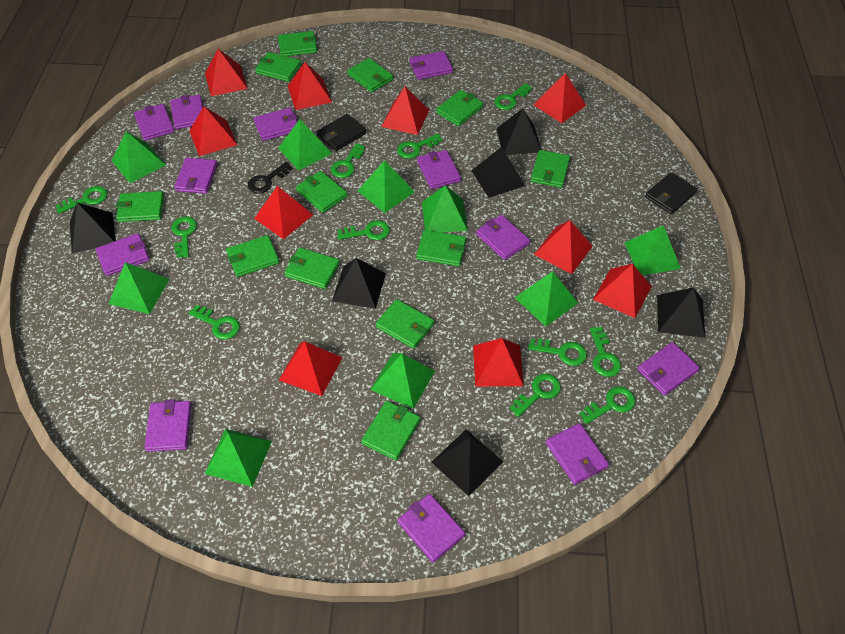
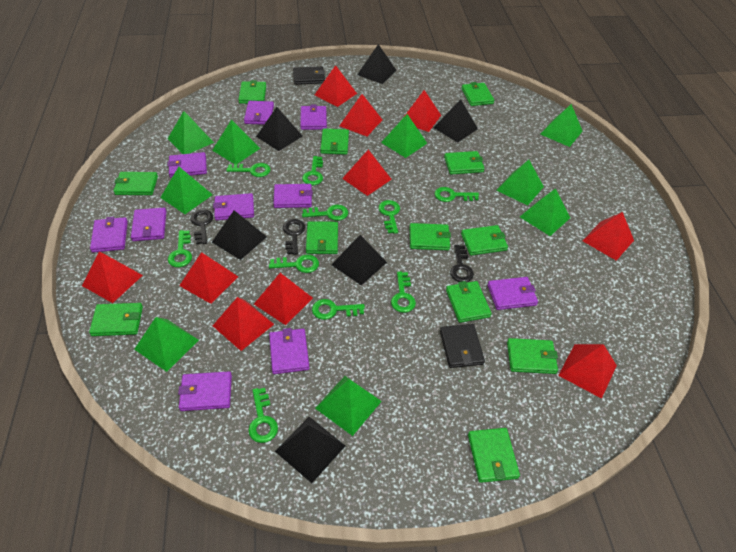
black key: [248,162,293,194] = 1 -> [190,210,213,244] [283,219,305,255] [450,245,474,282] = 3
green key: [55,186,107,214] [171,216,197,258] [189,305,240,340] [331,143,365,178] [337,220,390,240] [397,133,443,159] [494,83,532,110] [510,373,561,417] [528,338,587,366] [579,387,635,424] [590,327,621,377] = 11 -> [168,230,192,267] [226,163,271,177] [248,388,278,443] [269,254,319,273] [302,156,323,185] [302,205,348,221] [312,299,365,320] [378,200,400,234] [391,272,416,313] [435,187,479,202] = 10
purple wallet: [96,233,150,276] [134,104,174,141] [145,399,192,452] [170,95,203,129] [174,158,217,194] [254,108,297,141] [398,494,465,563] [410,51,453,80] [417,150,461,189] [476,215,530,260] [546,423,609,485] [637,342,700,396] = 12 -> [90,217,128,253] [131,208,167,241] [168,152,207,178] [178,371,232,411] [213,193,254,220] [244,101,274,125] [269,328,309,374] [273,184,312,208] [300,105,327,130] [487,277,538,310] = 10

